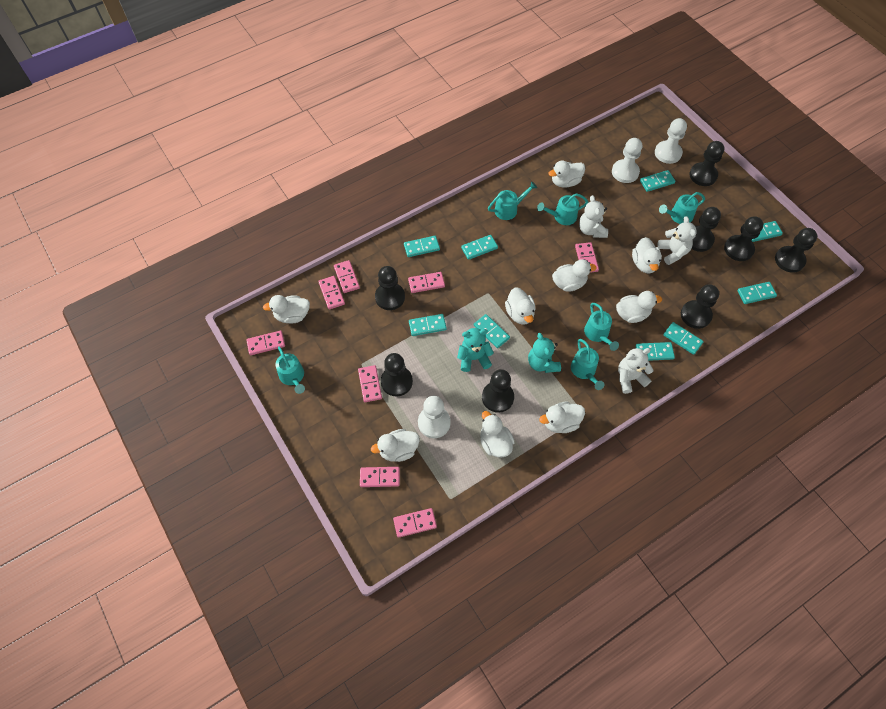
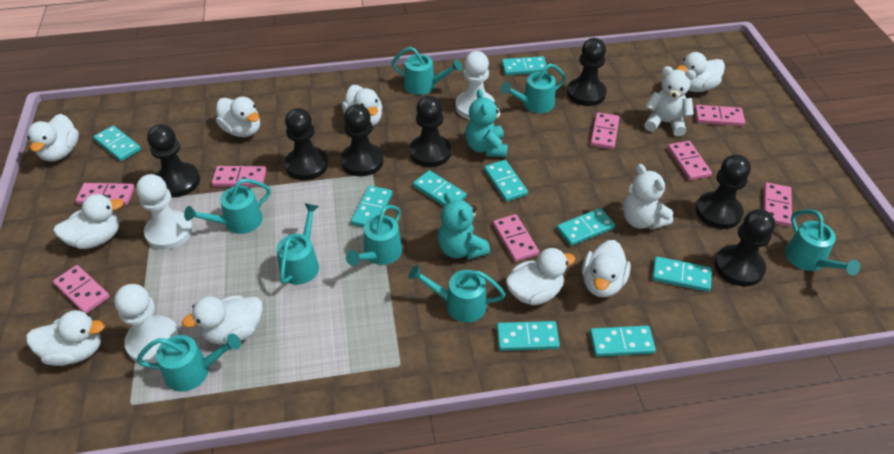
black pawn: [375,266,405,310] [381,353,413,396] [482,369,514,413] [681,284,719,329] [689,141,724,186] [691,207,721,252] [724,216,763,261] [775,228,817,273] = 8 -> [147,124,200,198] [285,108,328,180] [341,104,384,176] [409,96,451,167] [567,38,607,106] [696,154,751,229] [715,209,775,286] = 7
turquoise watering can: [275,347,305,394] [488,181,537,220] [537,193,588,225] [571,339,604,390] [584,303,619,351] [659,192,705,224] = 6 -> [137,333,241,392] [184,179,271,234] [276,203,319,285] [346,205,402,266] [391,47,462,95] [408,265,506,323] [501,63,566,113] [785,210,860,275] = 8
white teddy bear: [579,195,608,238] [618,348,653,394] [657,216,697,265] = 3 -> [623,164,673,230] [644,66,696,136] = 2

